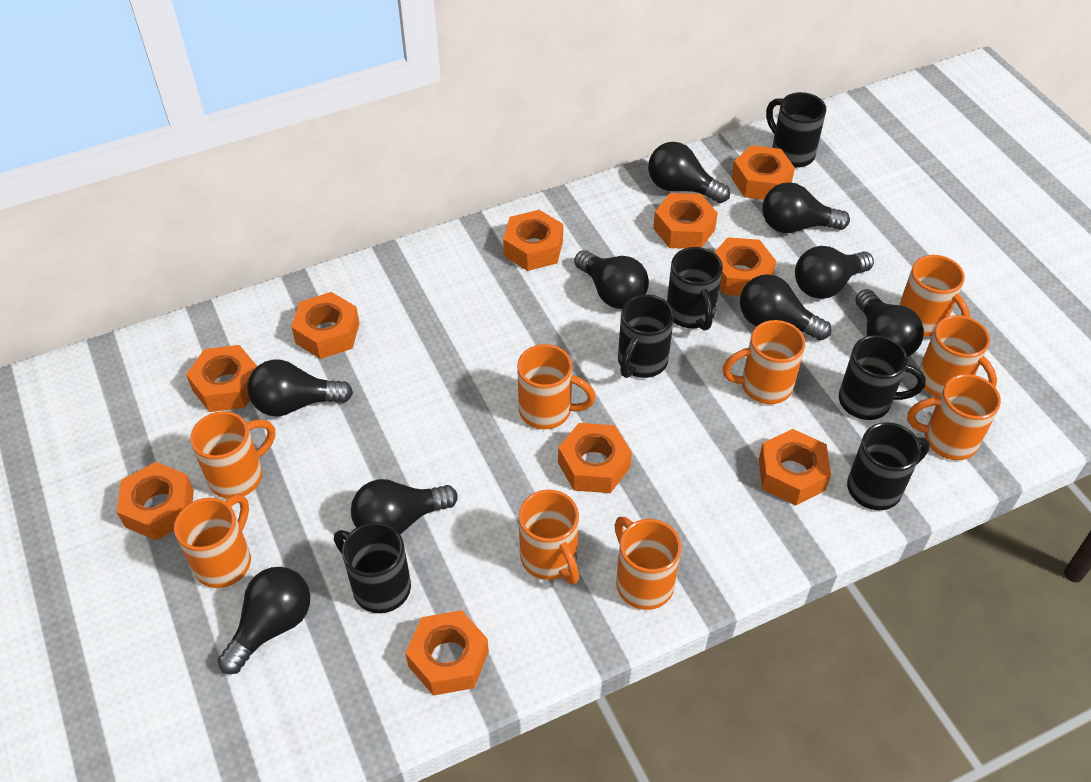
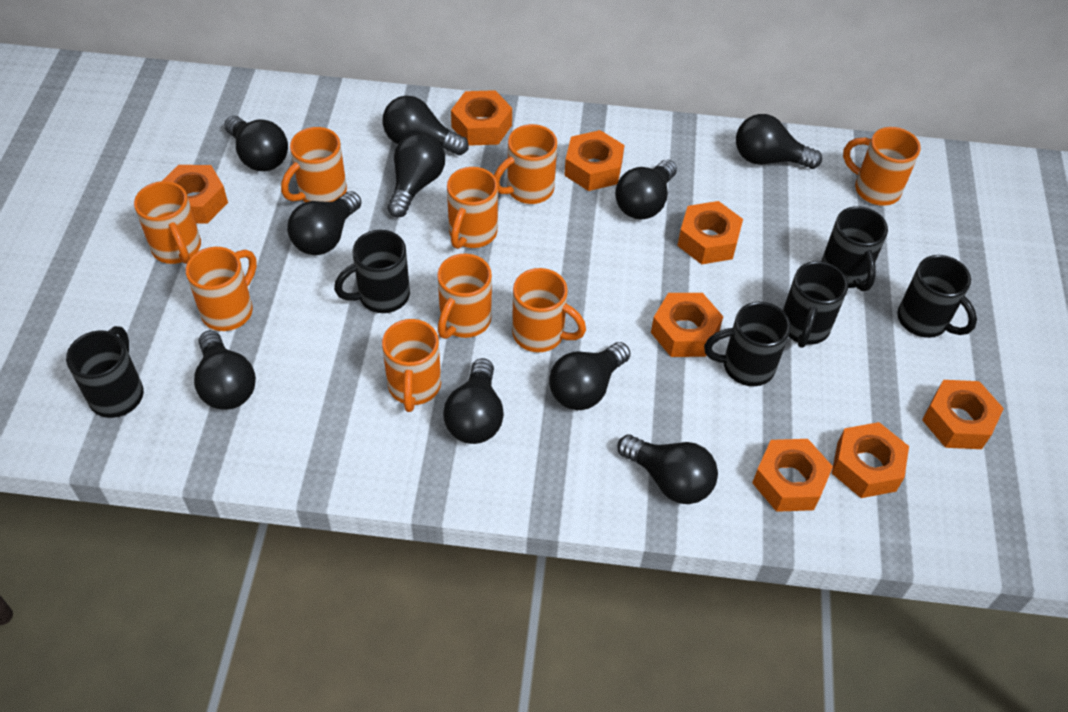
black light bulb: [218,567,310,674] [247,359,353,417] [351,479,458,535] [574,250,649,309] [648,142,730,203] [740,274,832,341] [763,182,850,233] [795,246,874,299] [855,289,924,357] = 9 -> [194,330,256,410] [224,116,288,171] [287,191,362,255] [383,96,469,155] [388,133,445,218] [443,358,504,444] [549,342,631,410] [615,159,677,220] [617,435,718,504] [736,114,822,169] = 10
orange nut: [117,462,194,540] [186,345,257,412] [291,292,360,359] [405,610,489,696] [503,210,563,271] [558,423,632,493] [653,193,718,249] [714,237,776,296] [731,145,795,200] [759,429,831,505] = 10 -> [162,165,228,224] [451,90,512,146] [564,130,624,191] [651,293,723,357] [677,201,743,265] [752,439,833,512] [832,422,909,498] [922,380,1004,449] = 8

